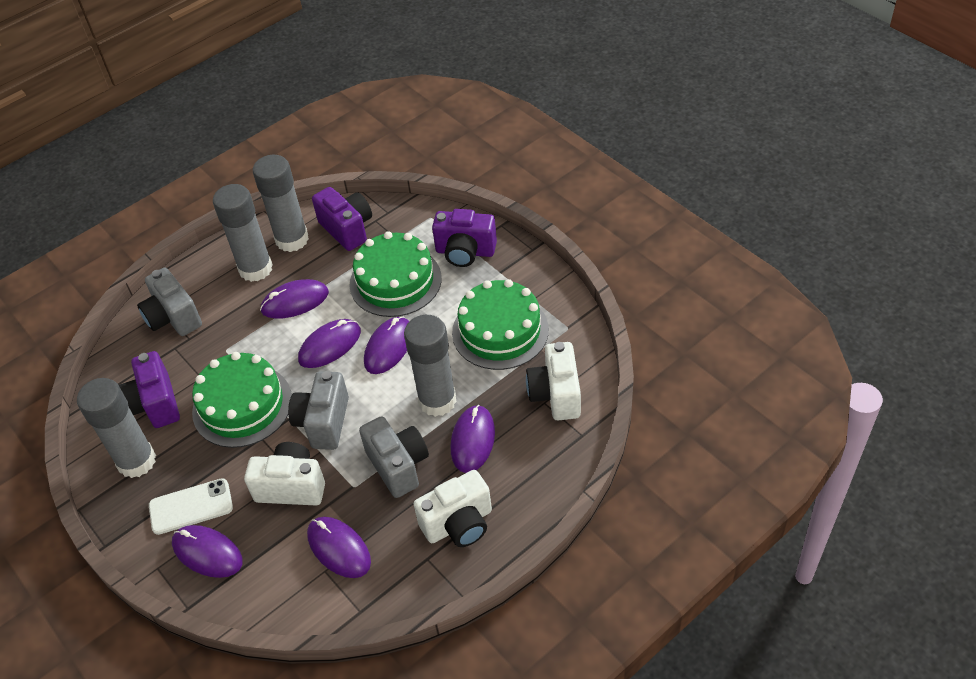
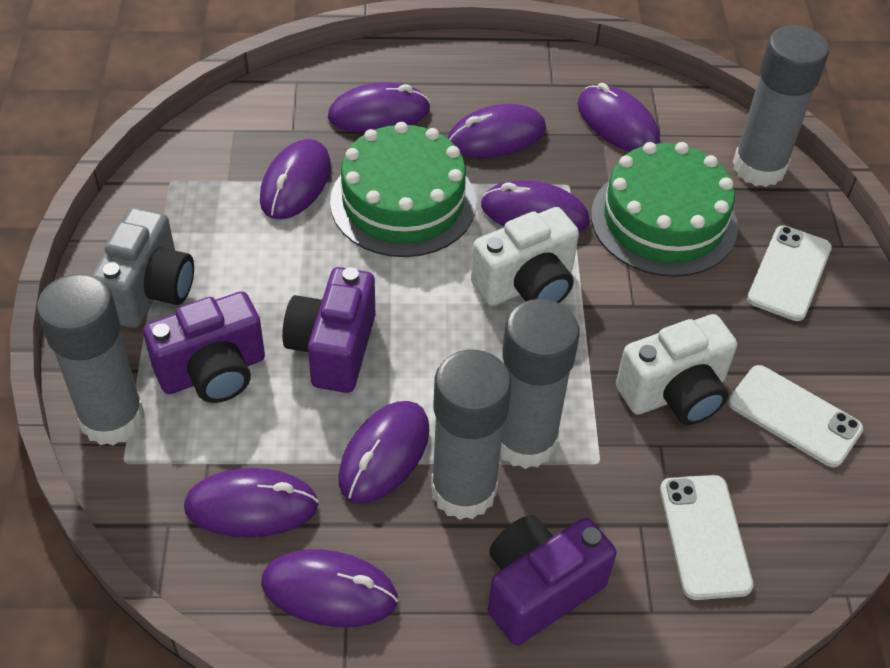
green cake: [192,352,292,448] [350,231,442,317] [452,279,549,370] = 3 -> [330,122,476,257] [591,142,738,277] = 2
grey camera: [137,268,202,336] [288,371,349,450] [359,416,429,498] = 3 -> [91,207,194,328] = 1
purple mouse: [172,525,243,578] [260,279,329,319] [298,319,361,368] [307,517,371,578] [364,317,409,374] [451,405,495,473] = 6 -> [184,468,319,538] [260,139,331,219] [261,549,398,627] [328,82,430,133] [338,401,430,503] [447,104,546,158] [481,180,590,232] [578,83,660,152] = 8
white camera: [244,442,325,506] [414,470,492,547] [526,342,581,420] = 3 -> [471,207,579,306] [616,314,737,425] = 2
white phone: [149,478,233,535] = 1 -> [660,475,753,600] [728,365,863,467] [747,226,832,321] = 3

